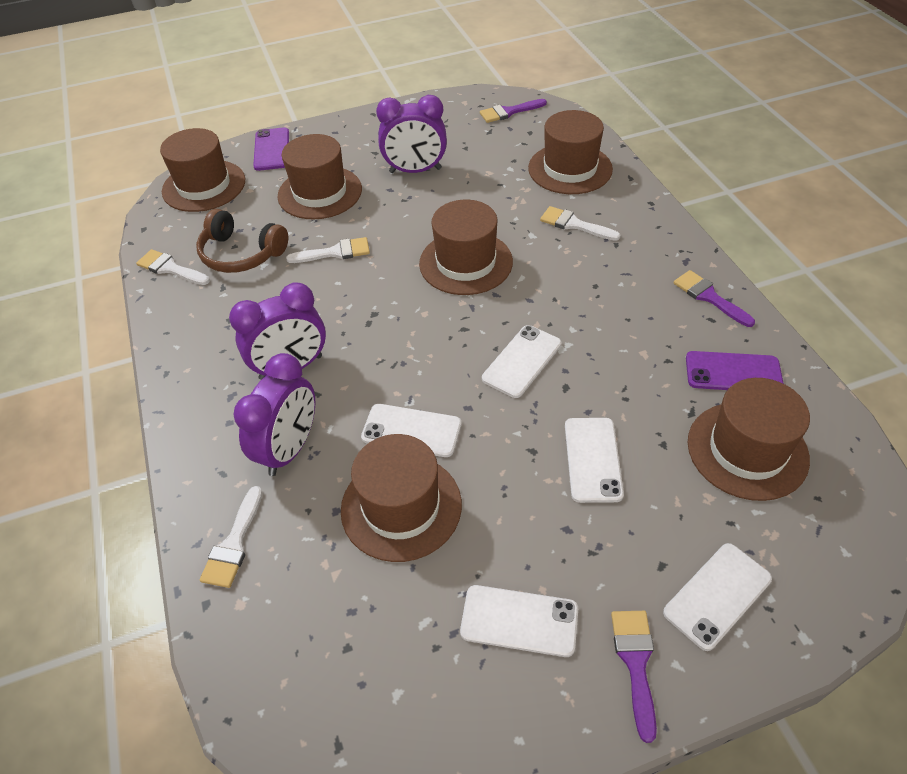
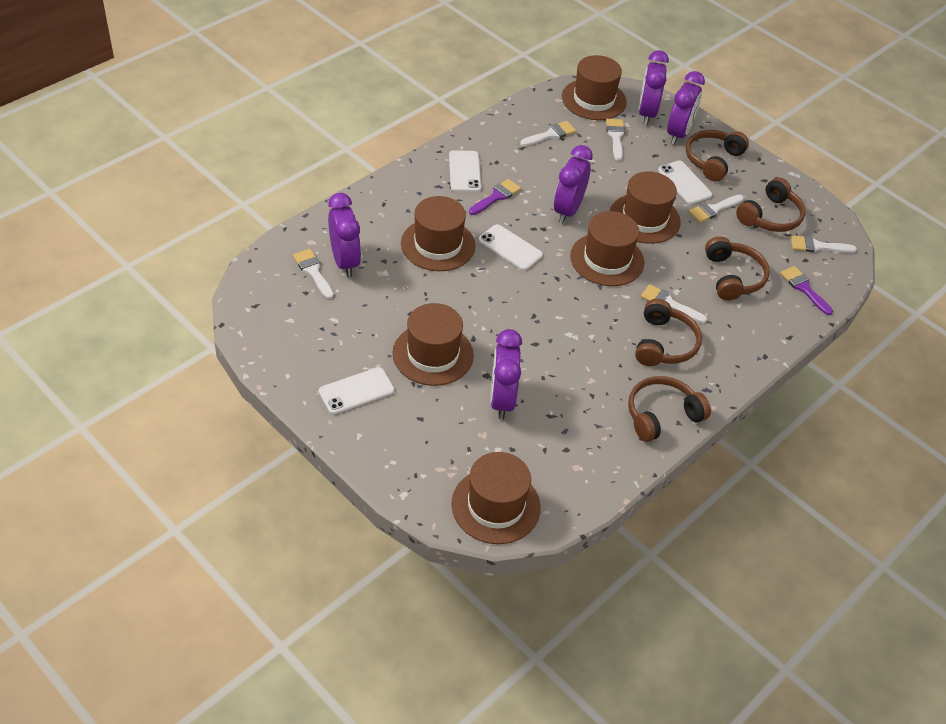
brown headphones: [196,209,288,273] = 1 -> [628,376,711,442] [635,299,702,366] [686,130,749,181] [705,236,770,301] [736,178,806,232] = 5
purple brush: [480,99,547,123] [611,611,657,743] [674,270,755,327] = 3 -> [469,179,521,215] [780,266,833,315] = 2
purple clock: [229,283,326,380] [233,353,315,476] [376,95,447,173] = 3 -> [328,193,361,277] [490,329,522,420] [554,145,593,223] [638,50,669,125] [667,71,705,145] = 5
purple phone: [253,127,289,171] [686,351,784,390] = 2 -> none = 0
white brush: [136,249,210,285] [200,486,262,588] [286,237,370,263] [540,206,621,241] = 4 -> [293,249,334,299] [520,121,576,146] [606,119,625,160] [641,284,707,323] [689,195,744,223] [791,235,857,253] = 6
white phone: [361,404,461,457] [460,585,578,657] [482,325,561,398] [565,418,624,503] [663,543,772,651] = 5 -> [319,367,394,414] [449,150,481,192] [479,224,543,270] [658,160,712,204] = 4

